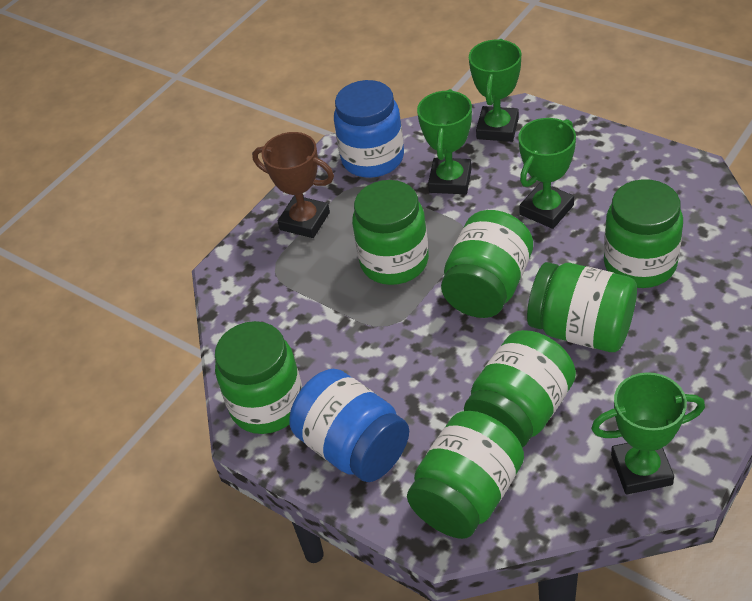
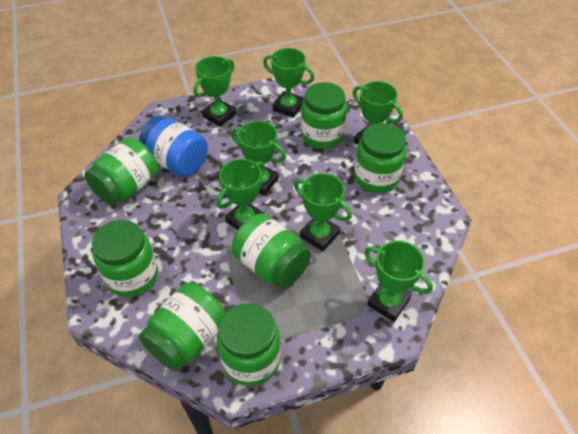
blue jar: [290,369,409,482] [334,80,404,178] = 2 -> [139,116,208,177] = 1
brown trophy: [252,132,334,238] = 1 -> none = 0
green trophy: [417,89,472,194] [469,39,521,142] [518,118,576,229] [591,372,705,495] = 4 -> [194,56,236,127] [217,159,266,230] [231,121,286,196] [263,48,314,118] [294,173,352,251] [353,81,403,144] [364,241,433,322] = 7

